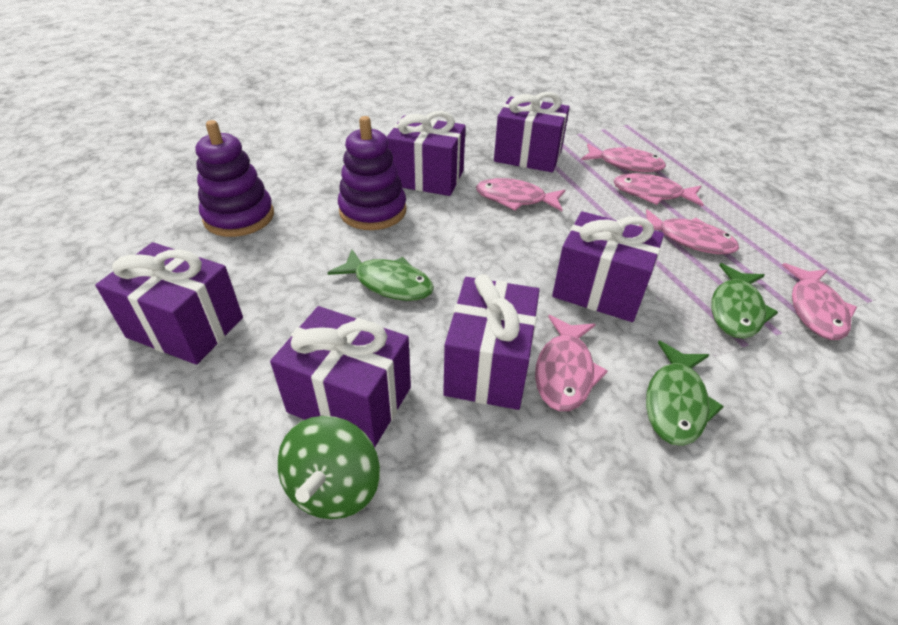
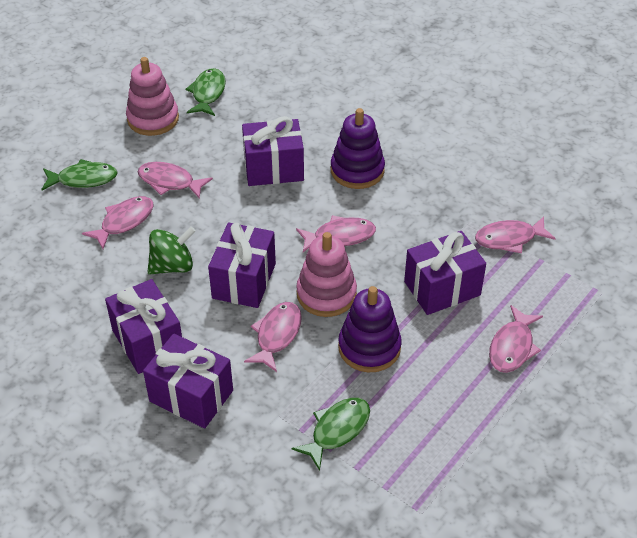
pink stacking toy: none = 0 -> [126,57,179,136] [296,232,357,317] = 2
purple gift: [95,242,243,365] [270,306,411,447] [387,111,466,196] [443,274,540,410] [494,92,570,172] [552,211,664,322] = 6 -> [105,279,182,374] [143,333,233,429] [208,222,276,308] [242,116,304,186] [404,231,486,315] = 5

